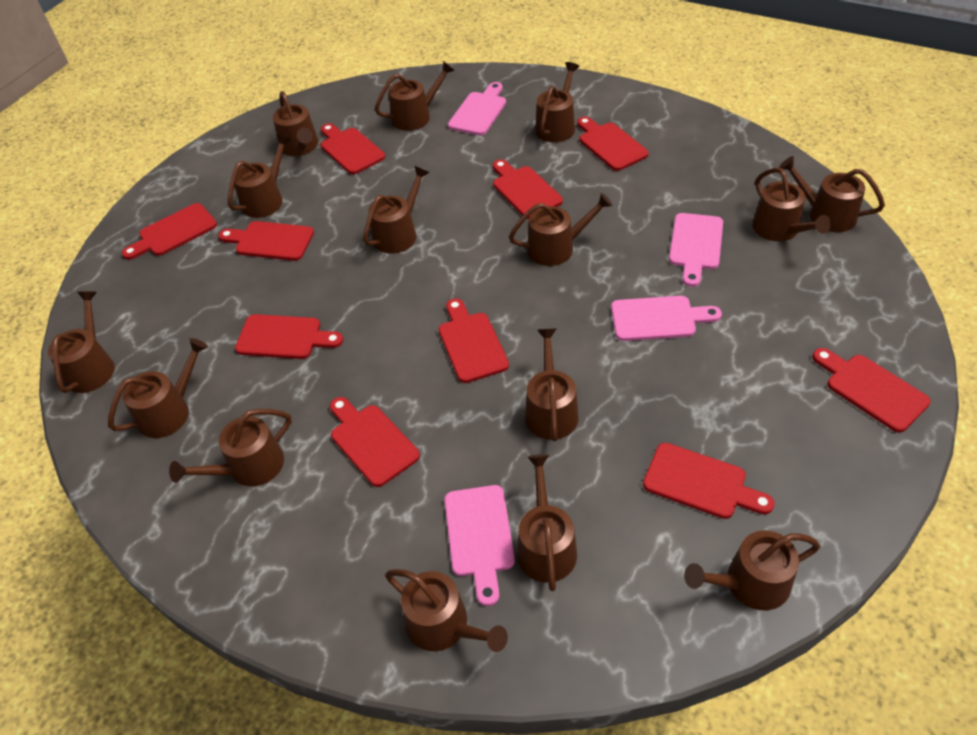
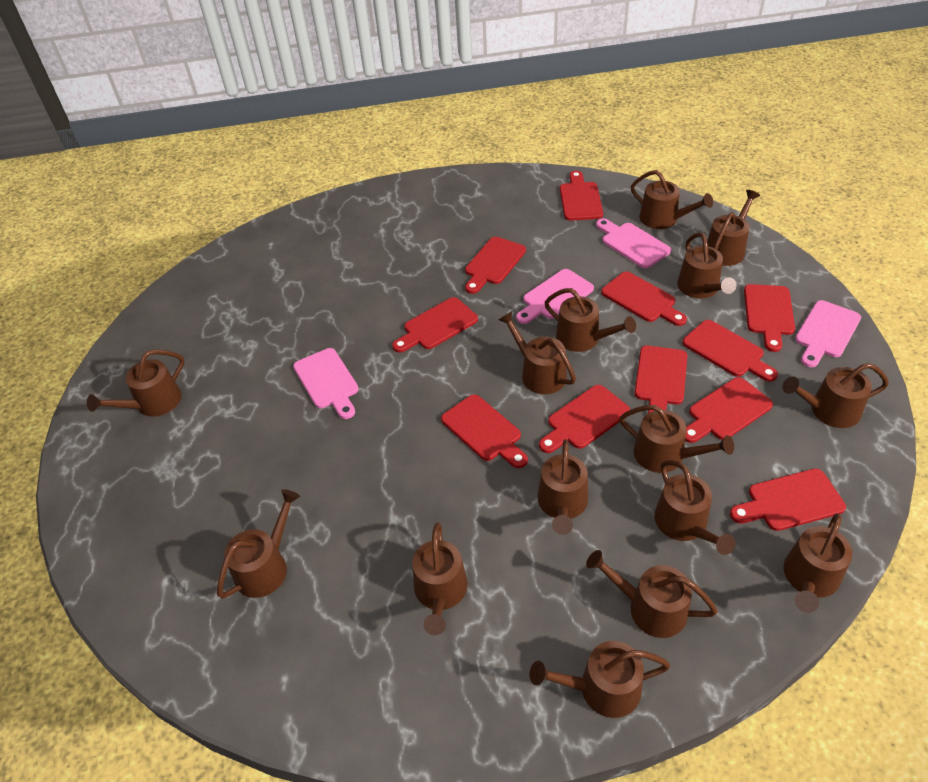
red cutting board: [122,203,217,260] [218,221,314,261] [235,314,343,359] [321,123,385,174] [330,397,420,487] [439,298,509,383] [493,159,563,219] [577,116,649,171] [643,443,774,519] [812,348,931,433] = 10 -> [392,297,478,353] [441,394,528,468] [465,237,526,294] [539,385,630,453] [560,171,603,221] [601,272,687,326] [635,346,687,413] [683,320,778,382] [685,377,773,443] [730,469,846,531] [744,284,795,352] = 11

